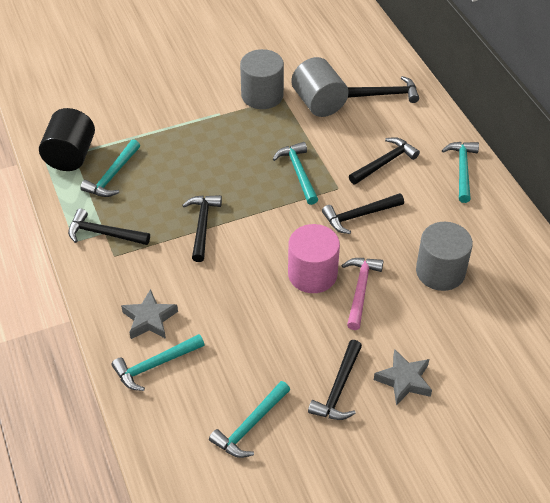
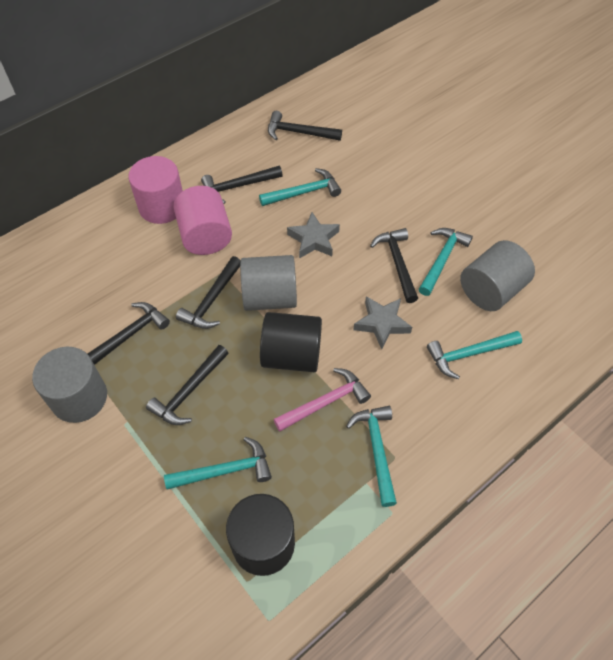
black cylinder: [39,108,95,171] = 1 -> [226,494,295,576] [260,312,322,372] = 2
pink cylinder: [288,224,340,293] = 1 -> [128,156,183,224] [173,186,232,255] = 2

